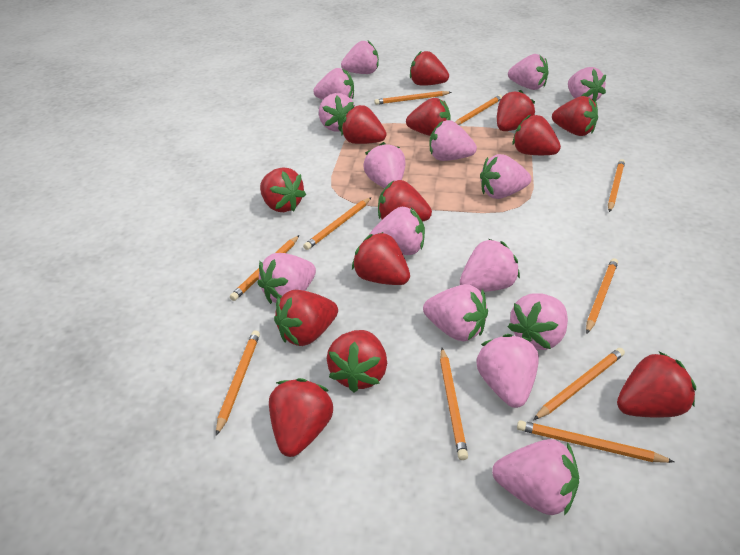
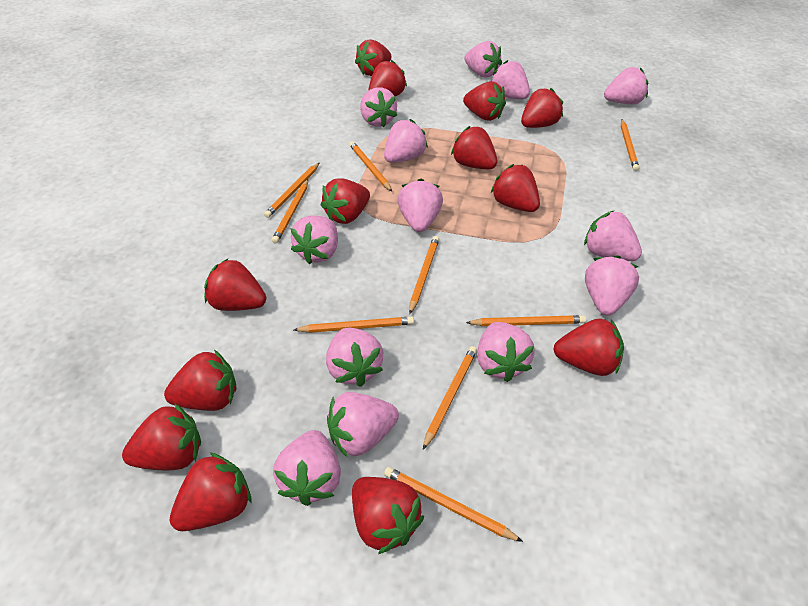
orange pencil: [216,330,260,436] [230,235,299,301] [303,198,371,250] [374,91,451,105] [440,348,468,460] [455,95,502,125] [517,420,674,463] [533,348,625,420] [586,258,618,333] [608,159,625,212] = 10 -> [264,162,320,218] [272,180,308,243] [294,316,414,333] [349,141,392,192] [384,467,523,542] [409,236,439,314] [423,346,477,450] [466,315,586,326] [620,120,639,171] = 9
pink strawberry: [257,253,316,304] [313,68,354,100] [319,93,355,132] [341,41,379,74] [363,142,405,188] [368,207,425,255] [423,284,488,341] [430,120,477,161] [460,239,520,292] [476,334,539,408] [480,154,531,199] [492,439,579,516] [508,54,549,90] [508,293,568,350] [568,67,606,103] = 15 -> [273,430,341,506] [291,215,338,264] [326,328,383,387] [327,392,399,458] [360,87,397,128] [384,119,428,163] [398,179,443,232] [464,41,502,78] [477,322,535,382] [491,60,530,99] [584,211,642,261] [585,255,639,316] [604,67,648,104] = 13

